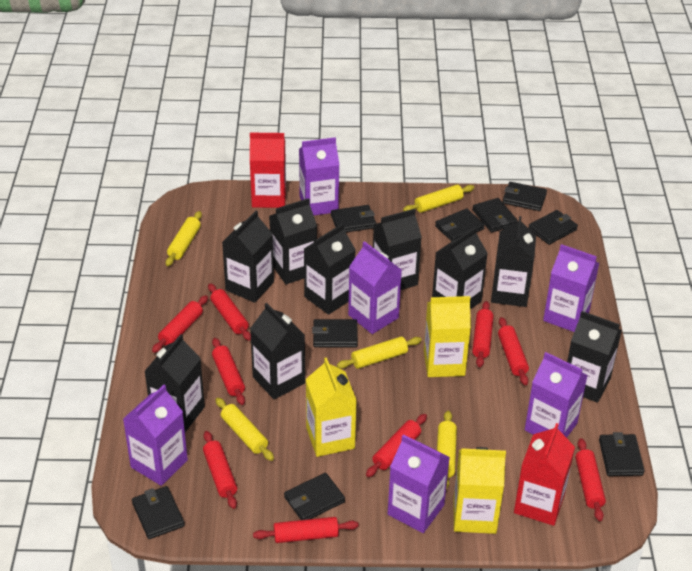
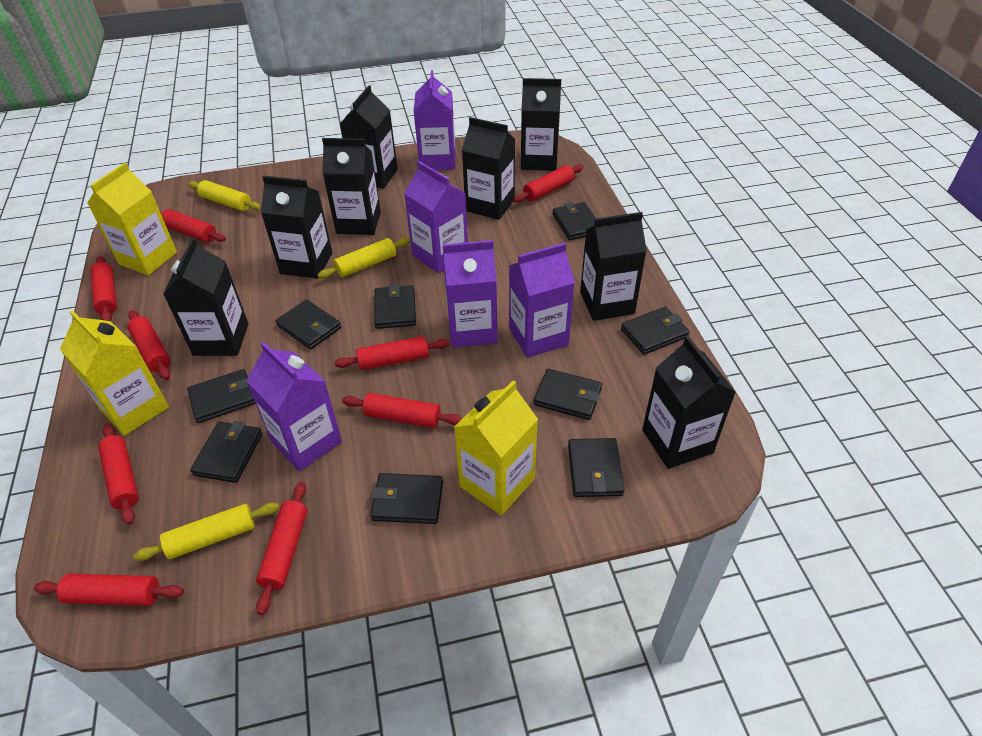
black carton: [144,334,205,432] [222,211,274,303] [250,303,305,399] [269,198,317,284] [304,223,356,315] [373,209,422,290] [432,227,488,309] [491,216,536,307] [567,311,622,403] = 9 -> [163,238,248,356] [261,176,332,279] [322,138,381,235] [340,85,397,189] [462,117,515,220] [521,78,561,171] [580,212,647,321] [642,336,736,469] = 8
purple carton: [123,385,188,486] [299,137,339,215] [348,241,402,334] [388,435,450,533] [525,352,588,438] [543,244,599,332] = 6 -> [246,341,342,471] [404,161,468,273] [414,70,456,170] [443,240,497,348] [509,243,575,358] = 5
red carton: [250,133,286,208] [514,423,575,526] = 2 -> none = 0
yellow rolling pin: [166,211,202,266] [215,398,274,461] [337,337,422,369] [403,185,474,213] [437,411,457,489] = 5 -> [133,502,279,561] [188,180,261,211] [318,237,410,279] = 3

